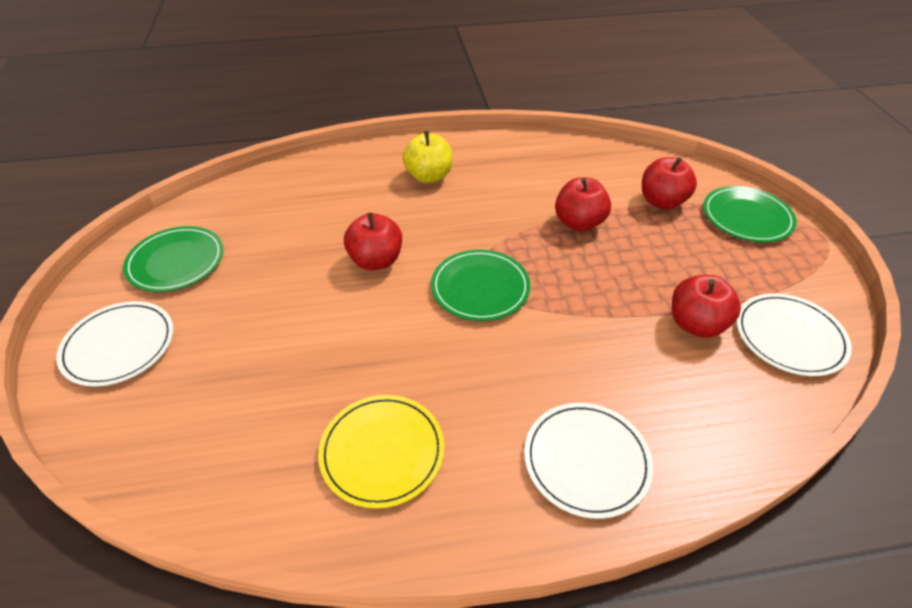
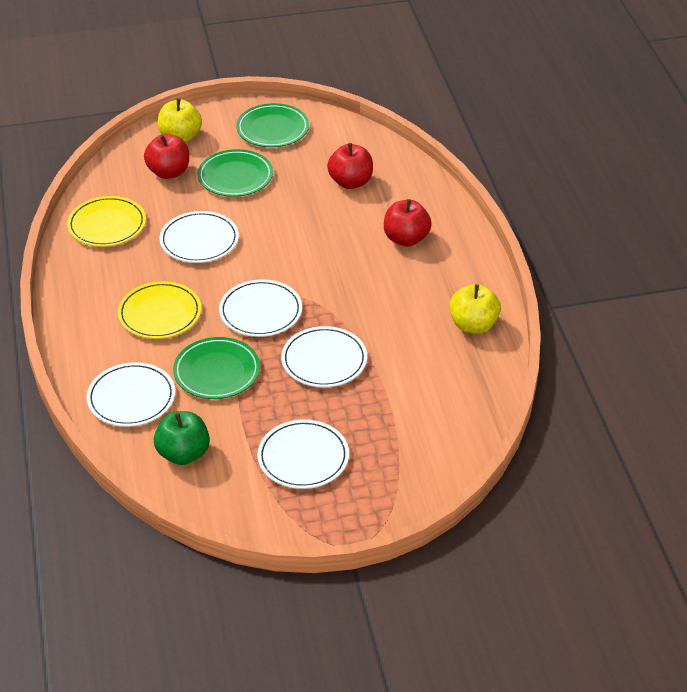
green apple: none = 0 -> [154,411,210,465] = 1
red apple: [344,213,402,270] [555,177,611,231] [642,157,697,209] [672,275,741,338] = 4 -> [144,134,189,179] [327,143,373,189] [384,199,432,247] = 3
white plate: [56,301,173,387] [524,403,653,519] [736,293,852,376] = 3 -> [87,362,175,427] [159,211,239,263] [219,279,302,337] [257,419,349,489] [281,326,367,387] = 5
yellow apple: [403,131,452,183] = 1 -> [158,98,202,143] [450,284,501,333] = 2
yellow plate: [318,395,444,509] = 1 -> [67,196,146,247] [118,281,201,339] = 2

